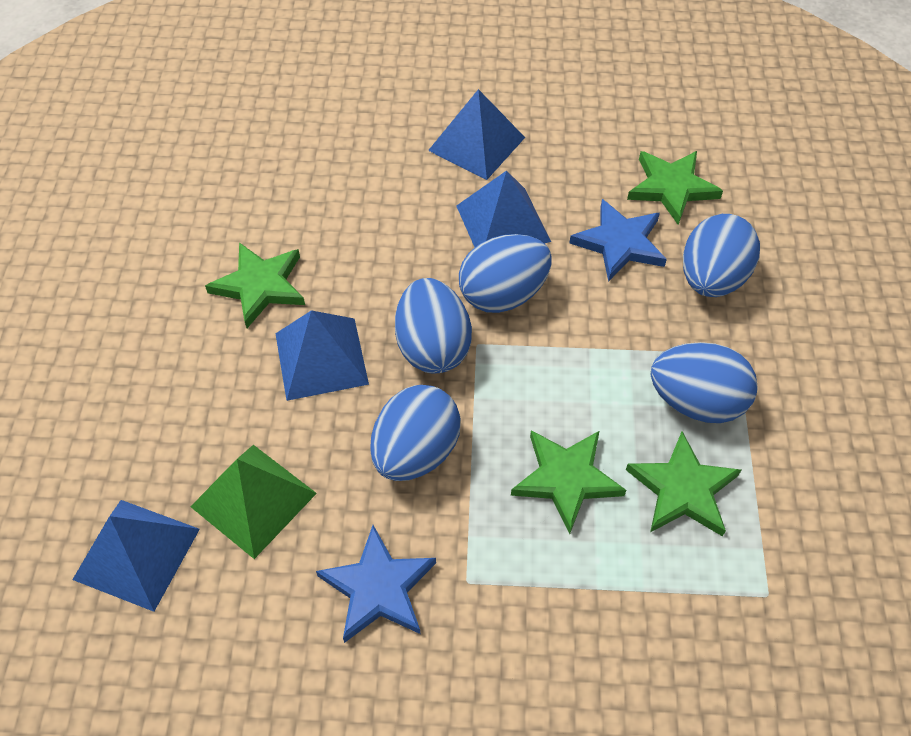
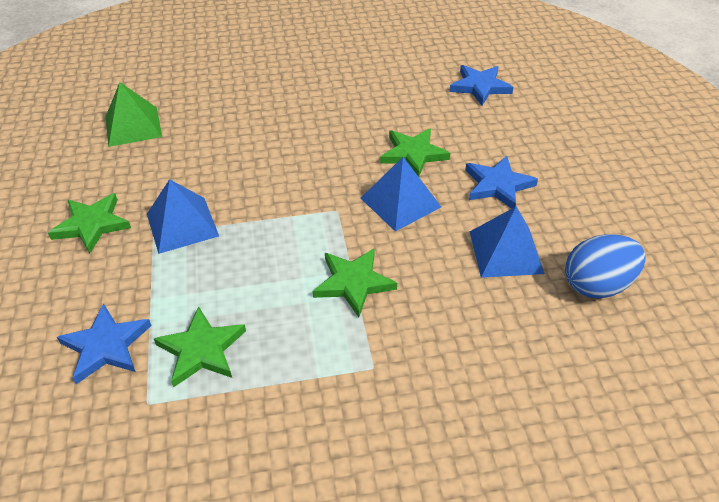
blue egg: [370,385,461,481] [395,278,472,373] [459,234,552,313] [651,342,758,423] [683,214,760,297] = 5 -> [565,234,646,299] = 1
blue pyramid: [72,500,200,612] [275,310,369,401] [428,89,525,180] [456,171,551,247] = 4 -> [147,179,219,254] [361,157,441,231] [470,206,545,278] = 3
blue star: [316,525,436,643] [569,199,667,282] = 2 -> [57,303,152,384] [449,65,513,105] [465,156,538,209] = 3

